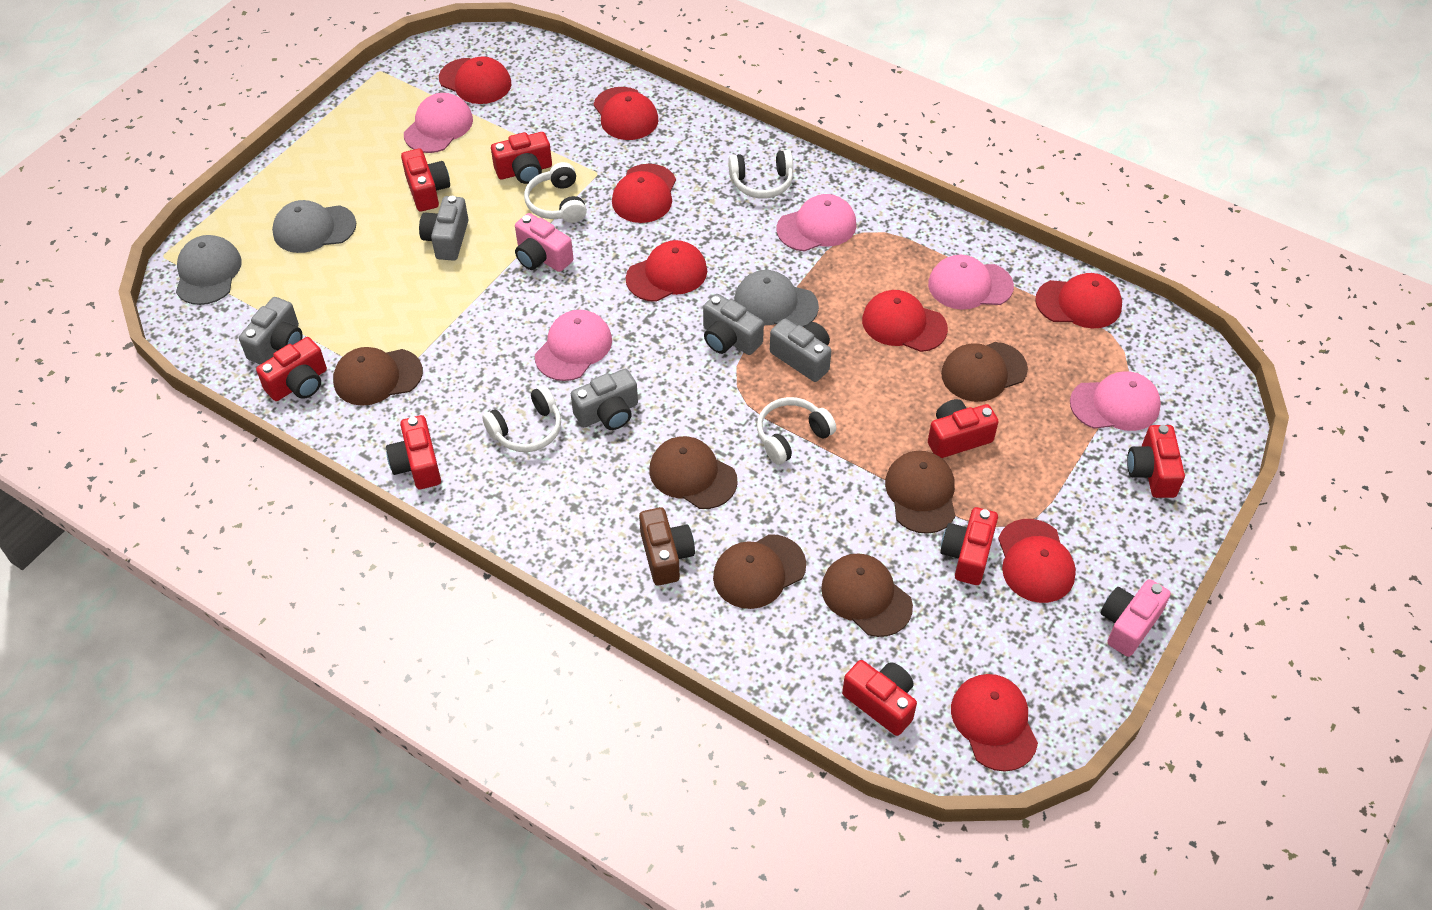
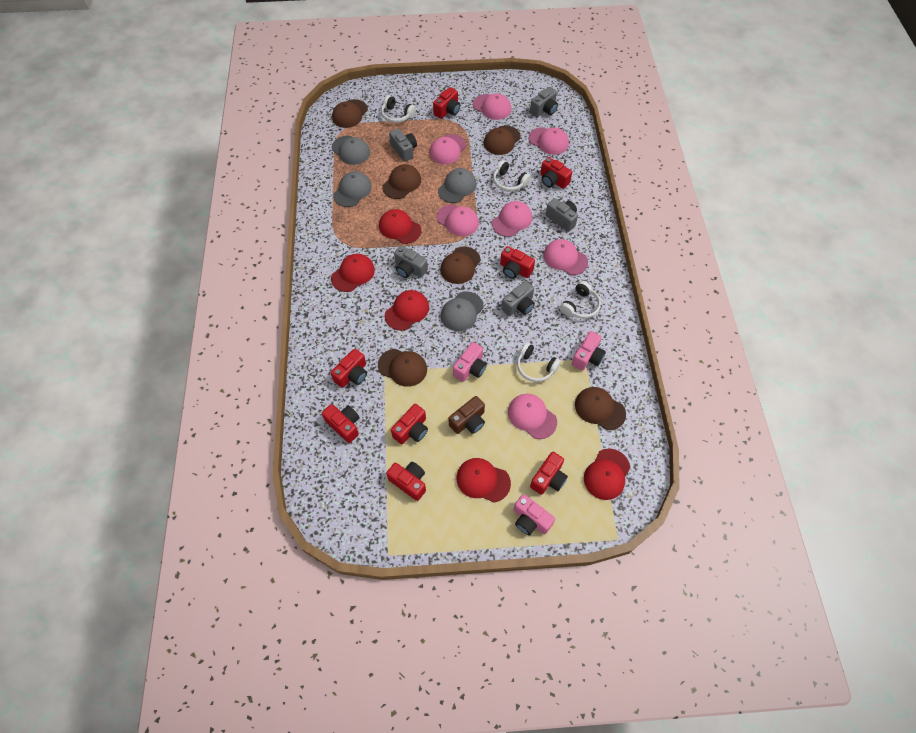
grey cap: [176,235,242,305] [272,200,356,253] [734,270,819,327] = 3 -> [332,136,370,165] [333,171,372,207] [438,168,476,203] [441,291,483,331] = 4
pink camera: [515,213,573,272] [1101,579,1171,657] = 2 -> [453,342,487,382] [513,494,555,536] [572,331,606,371] = 3
pink cap: [404,93,473,153] [535,310,612,381] [776,194,857,252] [928,255,1014,310] [1070,371,1161,431] = 5 -> [429,134,466,164] [437,204,479,236] [473,94,511,120] [492,201,532,237] [508,394,557,439] [529,127,569,155] [543,239,588,275] = 7
red cap: [439,57,511,104] [593,87,658,140] [612,164,676,223] [626,240,707,302] [862,290,948,352] [951,674,1038,772] [998,519,1076,603] [1035,273,1122,328] = 8 -> [331,254,375,292] [379,209,421,244] [385,290,429,331] [457,458,511,502] [584,449,631,500] = 5

